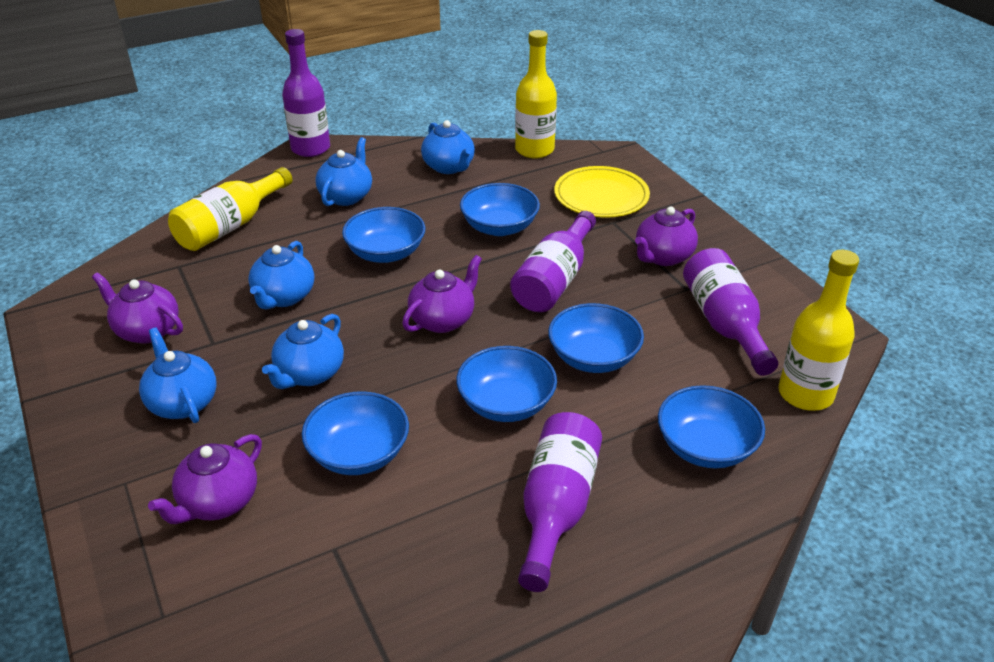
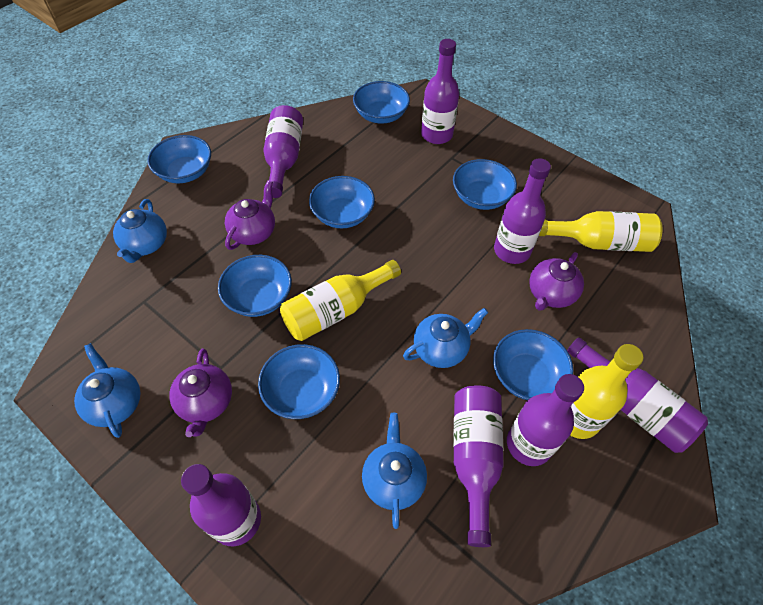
blue bowl: [302,391,409,475] [342,207,425,263] [456,346,557,422] [460,183,540,236] [548,303,644,373] [658,385,765,468] = 6 -> [147,135,211,183] [218,255,292,317] [258,344,340,419] [309,176,375,228] [353,81,410,124] [453,159,517,210] [493,329,573,400] = 7
blue teapot: [139,327,216,423] [248,241,314,310] [262,314,344,389] [315,137,372,206] [421,120,475,174] = 5 -> [74,343,140,438] [113,199,167,263] [362,413,427,529] [403,308,488,368] = 4
purple bottle: [282,29,330,157] [510,211,596,312] [518,412,602,592] [683,248,778,376] = 4 -> [181,464,261,546] [263,105,303,198] [421,39,459,144] [453,385,504,547] [494,158,551,264] [507,374,584,466] [567,337,708,453] = 7
purple teapot: [92,272,183,344] [148,434,262,524] [402,255,482,333] [635,206,698,266] = 4 -> [169,348,232,437] [225,180,275,250] [529,252,584,311] = 3
yellow plate: [554,166,650,217] = 1 -> none = 0

